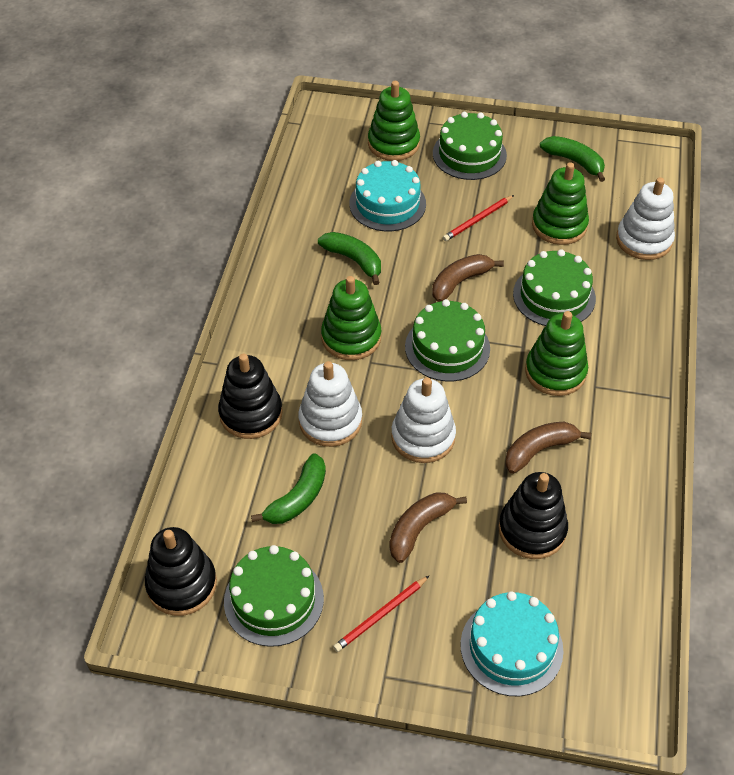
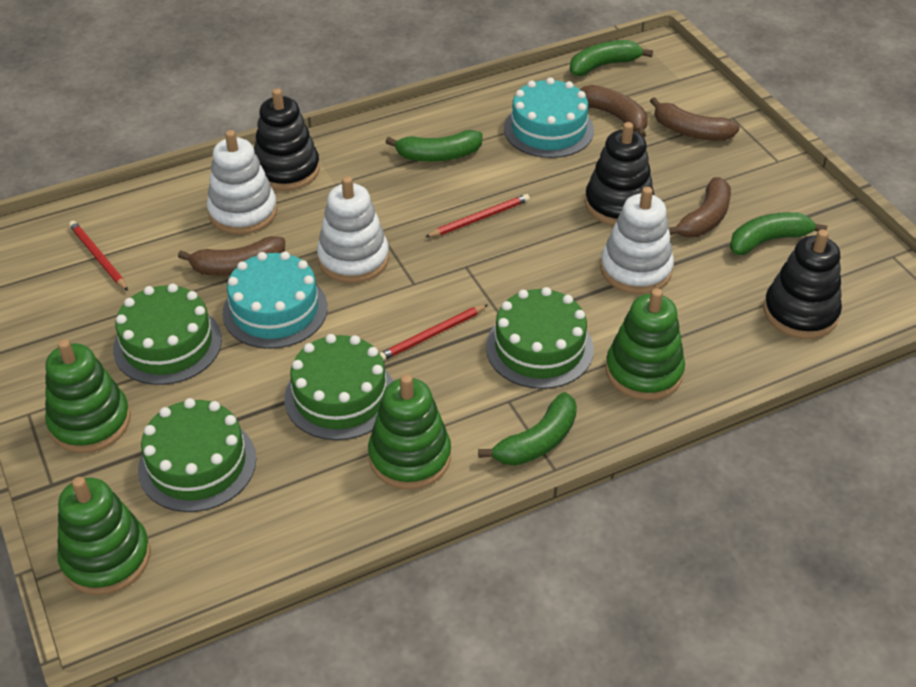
brown banana: [389,492,467,563] [432,254,504,302] [505,422,591,474] = 3 -> [178,236,285,276] [580,85,648,138] [650,97,740,141] [669,177,731,237] = 4
green banana: [251,453,326,524] [318,232,381,285] [540,136,605,182] = 3 -> [386,130,483,162] [478,392,577,466] [570,40,653,76] [730,212,827,255] = 4
red pencil: [333,576,429,652] [443,195,514,241] = 2 -> [69,221,128,291] [380,304,489,361] [426,194,530,237] = 3

